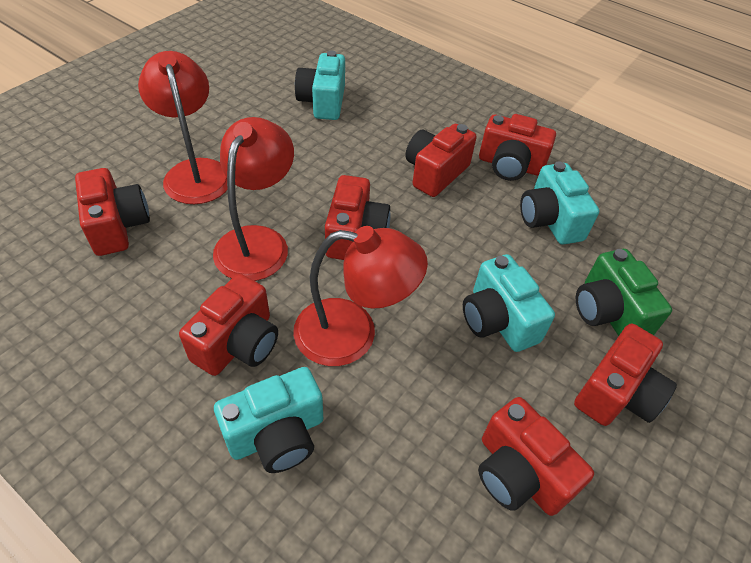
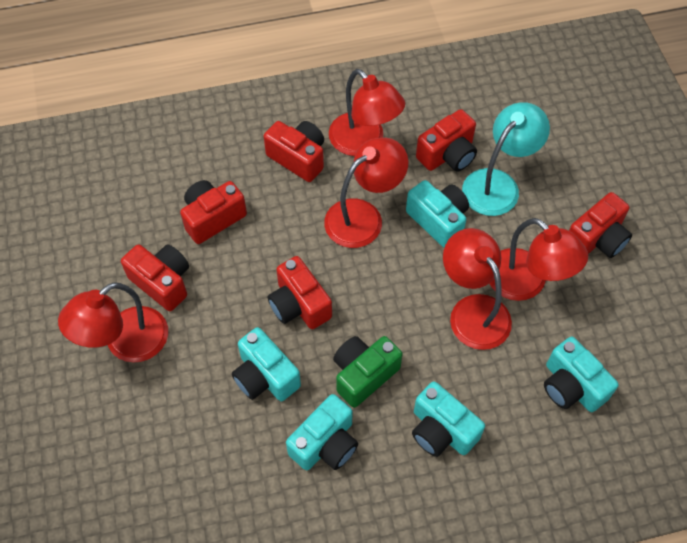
red camera: [75,168,150,256] [179,274,278,376] [325,175,391,260] [405,124,477,197] [478,397,594,516] [479,114,556,181] [574,324,677,426] = 7 -> [121,244,189,311] [180,180,247,244] [264,121,324,182] [268,256,332,329] [416,109,477,172] [569,192,632,258] = 6
red lamp: [138,51,228,204] [213,117,294,281] [293,226,428,366] = 3 -> [58,282,168,363] [324,137,408,248] [329,69,405,156] [443,228,512,350] [489,218,588,301] = 5
turquoise camera: [214,367,323,473] [295,51,345,120] [463,254,555,352] [520,162,599,245] = 4 -> [232,327,301,401] [286,394,358,470] [406,180,469,248] [412,381,485,457] [544,337,619,412] = 5
turquoise lamp: none = 0 -> [462,102,550,216] = 1

